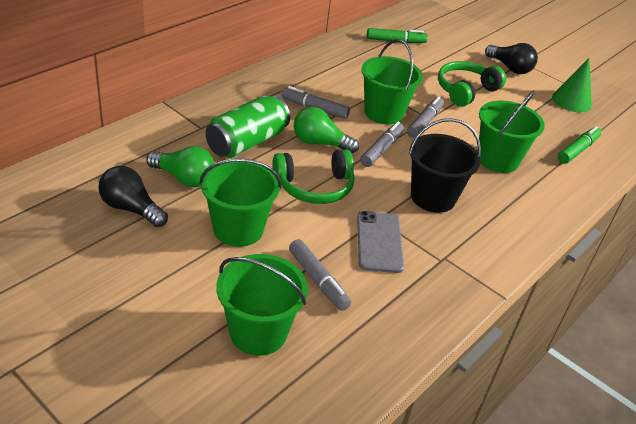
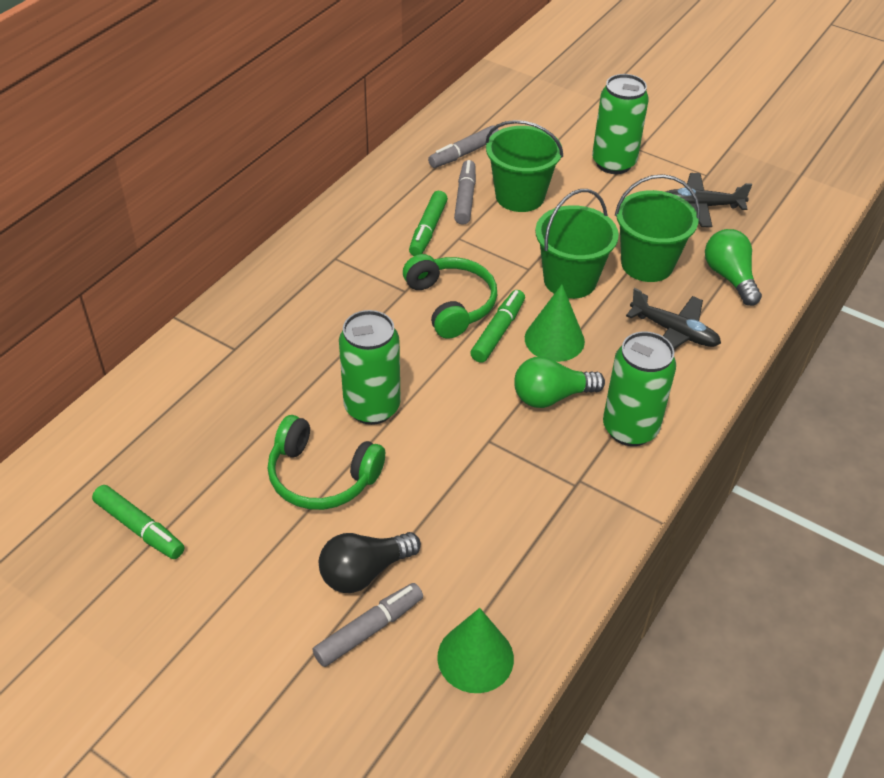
black bucket: [409,118,481,213] = 1 -> none = 0
black light bulb: [98,166,168,227] [485,43,538,74] = 2 -> [319,532,421,593] = 1
black plane: none = 0 -> [626,288,721,349] [666,173,752,227] = 2
green bucket: [199,158,281,247] [216,254,308,356] [361,39,423,124] [479,90,545,173] = 4 -> [485,120,563,212] [535,189,619,299] [615,174,700,282] = 3
green can: [205,95,290,158] = 1 -> [339,310,401,425] [592,74,649,174] [603,332,676,446] = 3
green cone: [552,58,592,112] = 1 -> [437,608,514,693] [525,284,585,362] = 2
green marker: [367,28,428,43] [558,126,601,164] = 2 -> [92,485,184,559] [409,191,448,256] [470,290,525,363] = 3
grey marker: [281,86,350,119] [289,239,351,311] [360,122,404,167] [407,96,444,138] = 4 -> [313,583,423,667] [428,125,499,168] [454,160,476,225] = 3
grey phone: [357,211,404,273] = 1 -> none = 0

